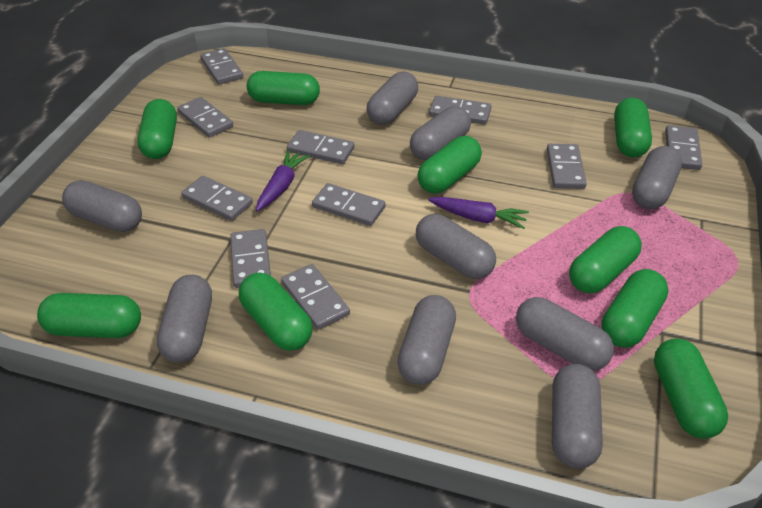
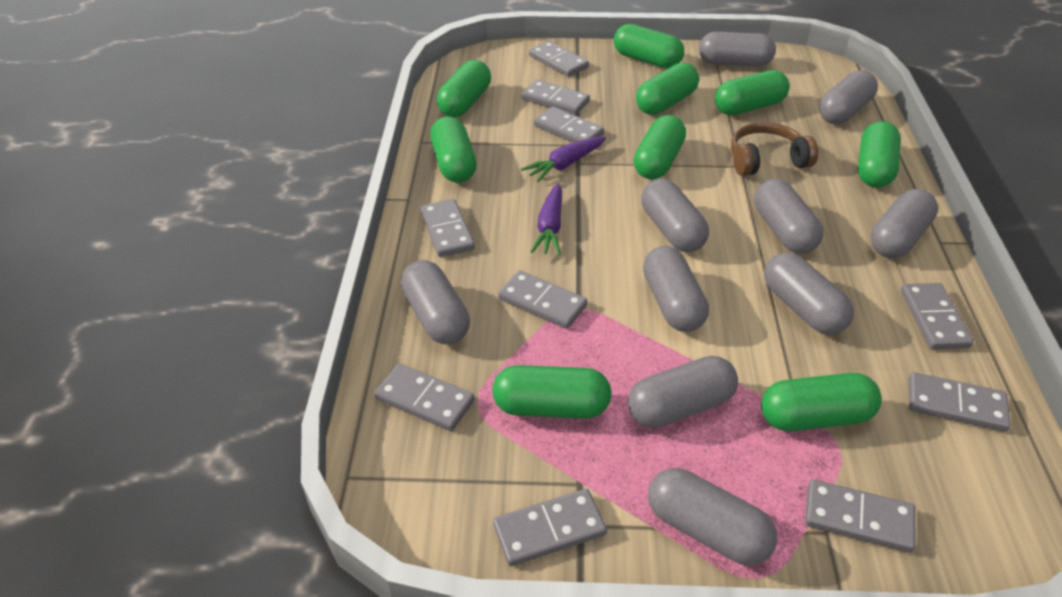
brown headphones: none = 0 -> [731,122,818,176] = 1
grey capsule: [62,180,142,232] [157,275,212,363] [367,72,418,125] [397,295,456,385] [410,106,471,160] [416,214,496,279] [516,297,614,371] [552,364,603,469] [632,146,682,209] = 9 -> [401,260,470,344] [628,356,738,428] [641,178,709,252] [643,246,709,332] [648,468,777,566] [699,32,776,67] [754,179,823,254] [764,252,854,335] [819,70,878,124] [871,189,938,258] = 10

